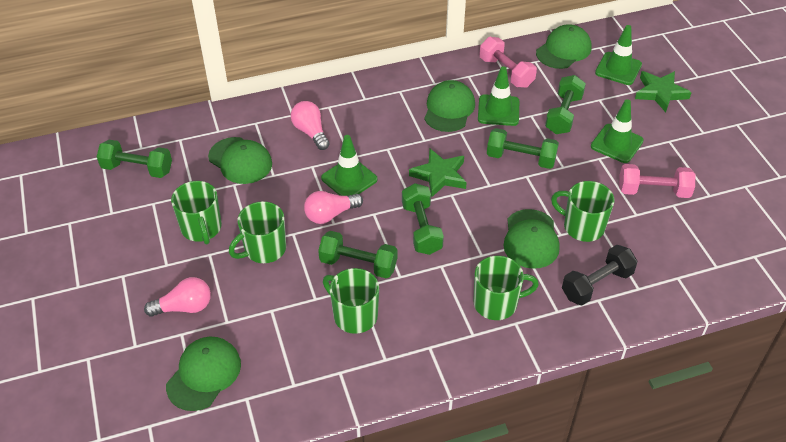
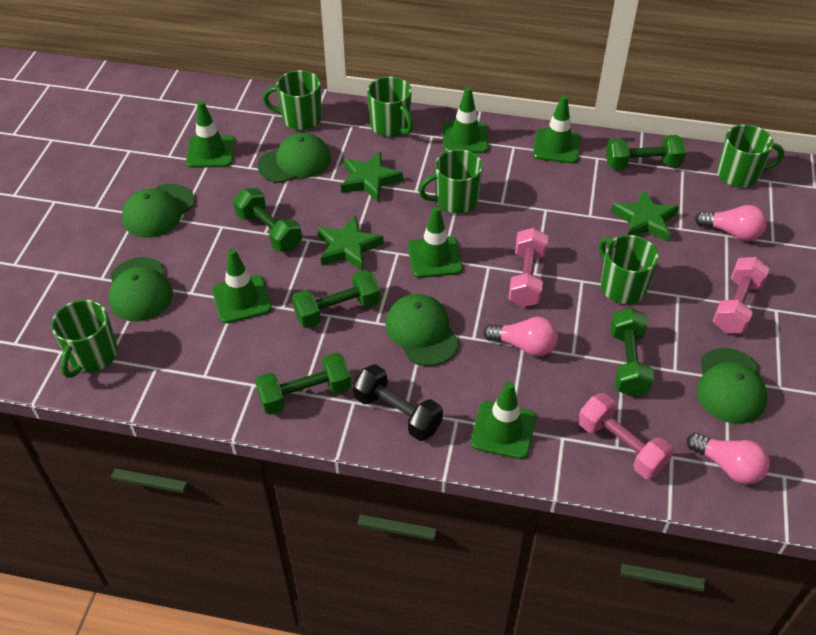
green mug: [171,181,222,245] [229,201,286,263] [323,268,379,334] [473,256,539,320] [551,181,615,242] = 5 -> [51,300,118,378] [263,70,322,130] [367,77,413,137] [418,149,483,214] [599,235,659,304] [717,124,785,188] = 6
green star: [409,149,467,198] [635,71,692,112] = 2 -> [317,215,384,271] [341,152,403,202] [611,189,679,241] = 3
green traffic cone: [321,135,377,196] [478,66,519,126] [591,99,644,163] [595,25,642,85] = 4 -> [186,101,235,168] [212,249,272,324] [408,206,463,278] [443,87,489,153] [471,382,536,459] [533,95,581,164] = 6
pink dumbbell: [479,37,537,88] [619,164,695,198] = 2 -> [508,228,548,307] [578,393,673,479] [713,257,769,333] = 3

